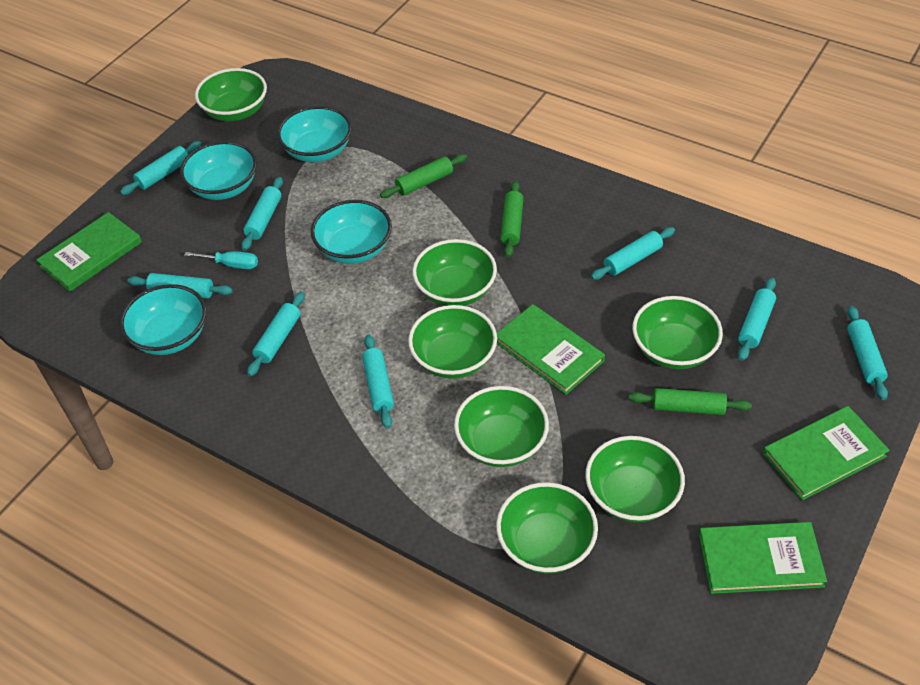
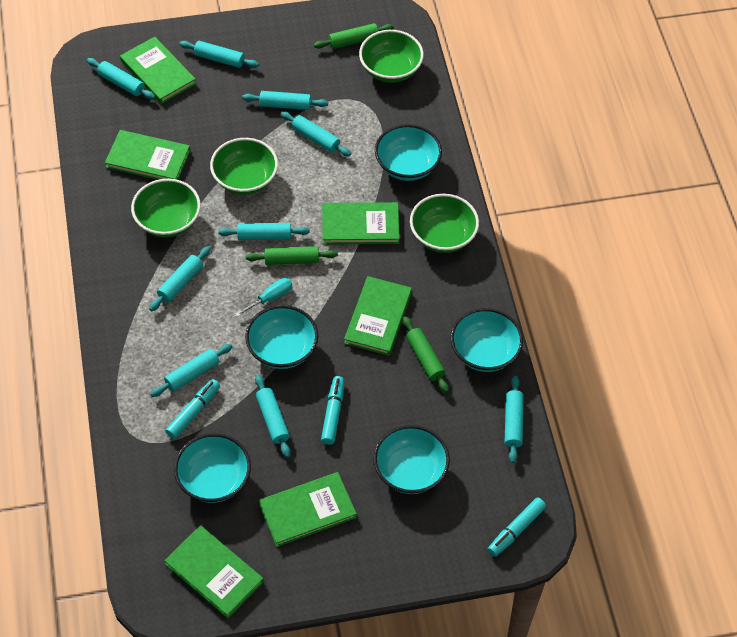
green book: [36,212,142,292] [497,304,605,395] [699,522,827,594] [763,406,890,500] = 4 -> [105,130,190,180] [120,37,196,104] [164,525,264,619] [259,472,357,547] [322,202,400,245] [344,276,412,356] = 6
green bowl: [195,68,267,121] [408,305,497,379] [413,239,497,306] [454,386,549,467] [496,482,598,574] [585,436,685,523] [632,296,723,369] = 7 -> [131,179,201,237] [210,138,278,195] [359,30,424,83] [410,194,479,253] = 4
turquoise bowl: [120,284,207,355] [180,141,257,200] [277,106,352,162] [311,200,392,264] = 4 -> [174,433,251,503] [245,305,318,369] [373,425,450,494] [375,124,442,181] [450,308,523,372] = 5
turquoise marker: none = 0 -> [165,379,220,439] [321,376,344,445] [488,497,546,557] = 3
turquoise rolling pin: [120,141,202,195] [128,273,233,298] [241,177,283,251] [247,292,305,376] [362,335,394,428] [591,227,675,280] [738,278,776,361] [847,306,888,400] = 8 -> [87,58,155,99] [149,246,211,311] [151,344,233,397] [179,41,259,68] [218,223,310,240] [242,91,328,110] [255,375,290,458] [281,111,351,157] [505,376,524,463] = 9

